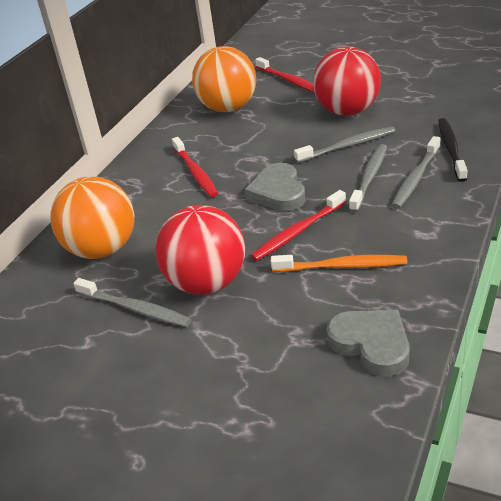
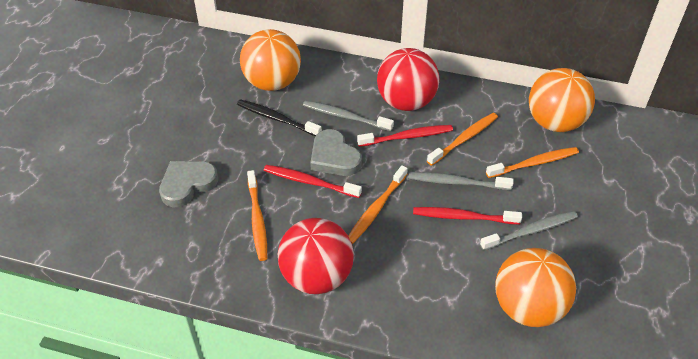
grey toothbrush: [73,278,192,327] [294,126,395,163] [349,144,387,212] [392,136,441,209] = 4 -> [303,100,394,131] [409,172,513,190] [480,211,578,250] = 3
orange ball: [50,177,135,259] [192,46,256,112] = 2 -> [240,29,301,91] [495,248,576,327] [529,68,595,132] = 3
orange toothbrush: [271,255,407,272] = 1 -> [247,170,267,261] [349,165,408,244] [427,113,498,166] [486,147,579,178] = 4

